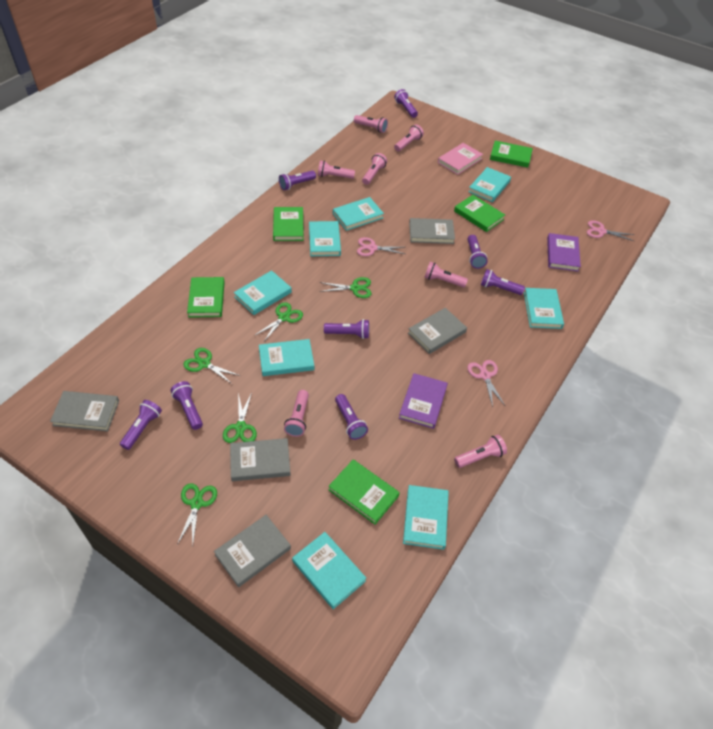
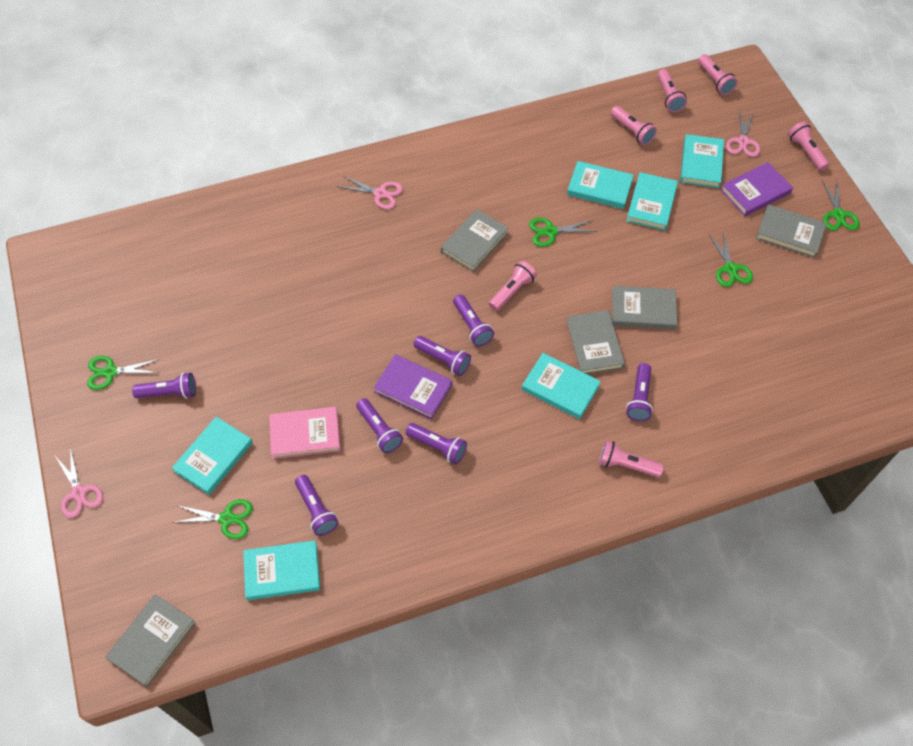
green book: [187,277,225,318] [273,207,304,241] [329,460,400,525] [454,195,505,232] [490,141,533,168] = 5 -> none = 0
pink flashlight: [284,390,309,437] [318,161,355,179] [354,115,388,133] [362,153,387,185] [394,124,424,151] [424,262,468,288] [454,435,507,468] = 7 -> [489,261,537,311] [599,440,664,477] [611,106,657,145] [657,69,687,112] [698,54,738,95] [788,121,830,171] = 6
purple flashlight: [120,400,162,450] [170,381,203,430] [279,170,316,190] [324,319,369,339] [335,394,368,440] [394,89,418,118] [468,235,488,269] [481,269,525,295] = 8 -> [132,373,196,399] [295,475,339,536] [356,398,403,453] [406,423,467,464] [413,336,471,376] [453,295,494,346] [626,363,653,421] = 7
turquoise book: [234,270,292,315] [259,339,314,376] [292,532,366,609] [309,221,341,256] [333,197,384,231] [403,485,449,550] [468,167,511,202] [524,288,564,329] = 8 -> [172,417,253,495] [243,540,320,600] [522,353,601,419] [567,161,634,209] [626,172,678,231] [680,134,724,188] = 6

